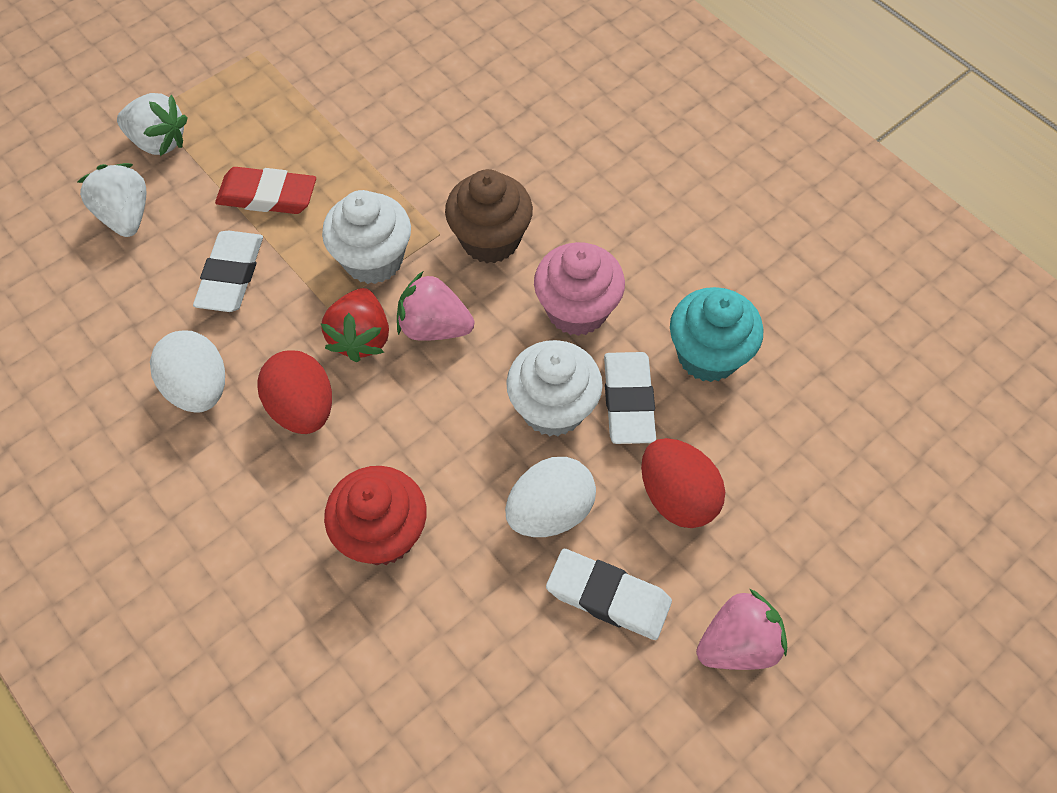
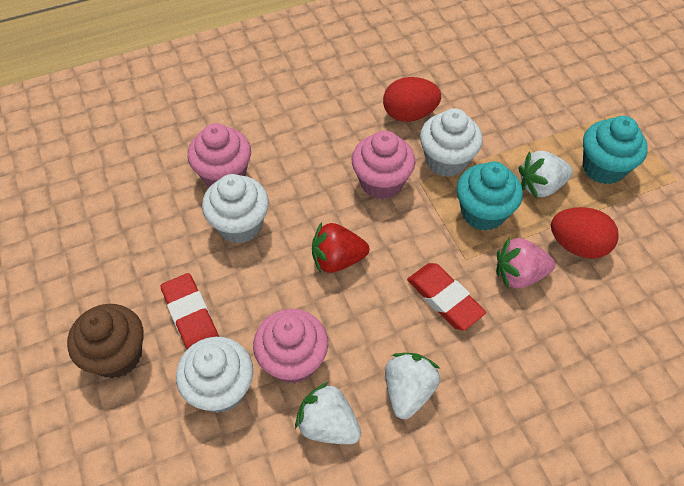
pink cupcake: [534,242,625,336] = 1 -> [188,123,251,187] [253,309,328,384] [352,131,415,200] = 3
pink strawberry: [397,272,474,341] [696,589,787,670] = 2 -> [496,237,555,288] = 1
red cupcake: [324,466,427,566] = 1 -> none = 0
red eraser: [215,167,316,214] = 1 -> [161,273,219,349] [407,263,486,330] = 2
turquoise cupcake: [670,287,763,382] = 1 -> [457,162,523,231] [583,116,648,184] = 2
white cupcake: [322,190,411,284] [506,340,603,436] = 2 -> [176,337,253,413] [202,174,269,243] [420,108,483,177] = 3
white egg: [150,330,225,412] [505,457,596,537] = 2 -> none = 0
white eraser: [193,231,263,312] [546,549,672,640] [604,352,656,444] = 3 -> none = 0
white strawberry: [77,163,147,237] [117,93,188,156] = 2 -> [295,382,361,444] [385,353,440,419] [519,151,573,198] = 3

